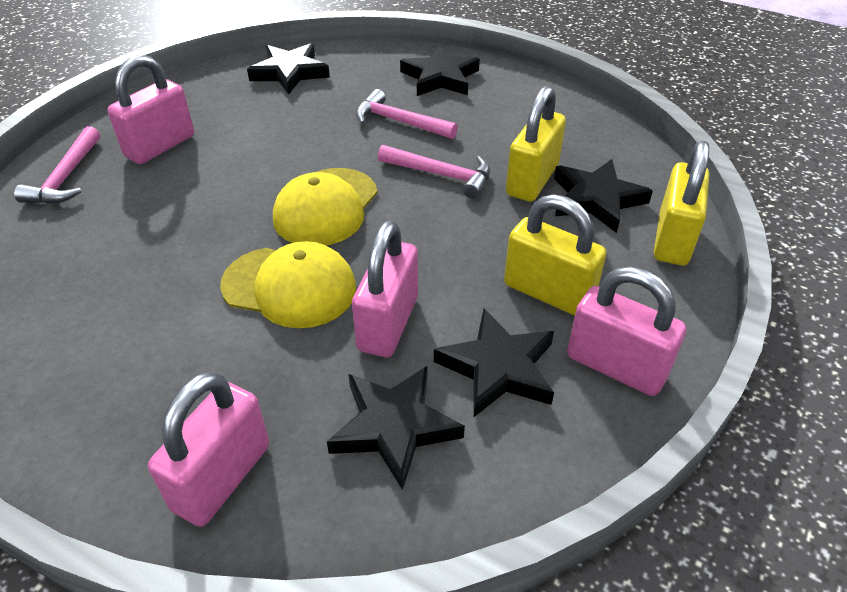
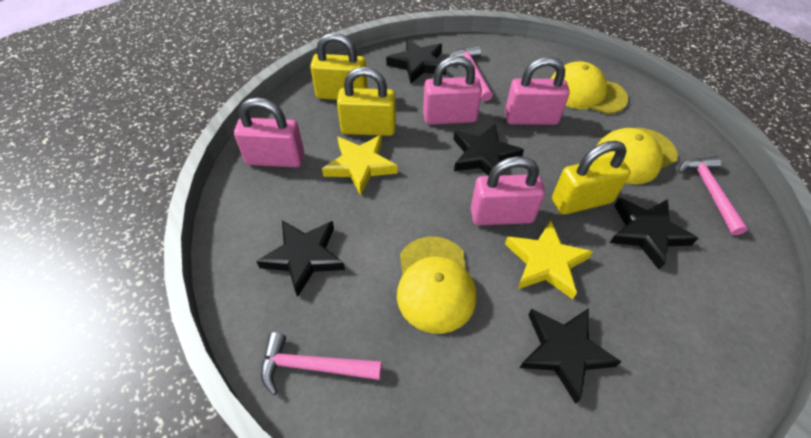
yellow cap: [220,241,356,328] [273,168,377,246] = 2 -> [397,236,476,334] [551,62,628,114] [596,127,678,184] = 3
yellow star: none = 0 -> [322,135,397,195] [505,220,593,299] = 2

